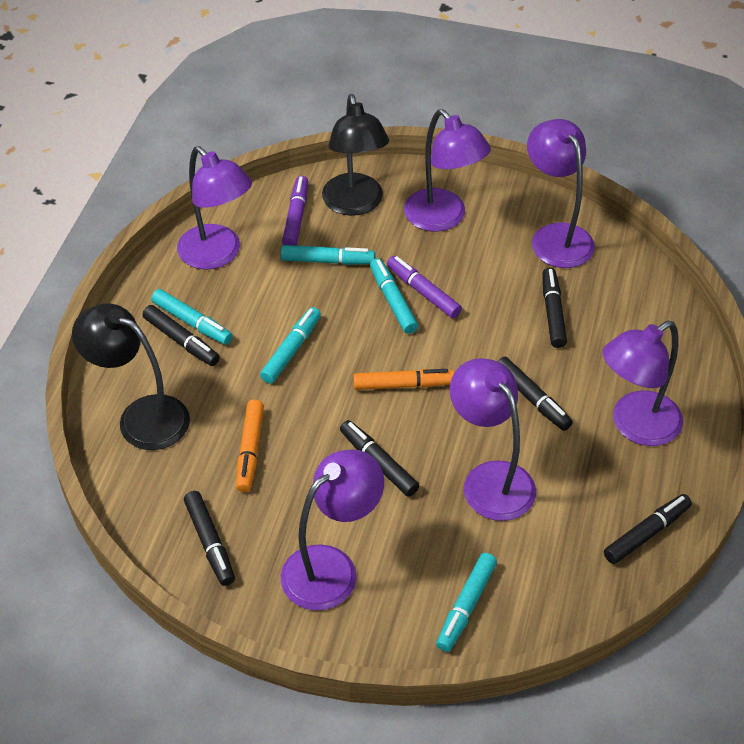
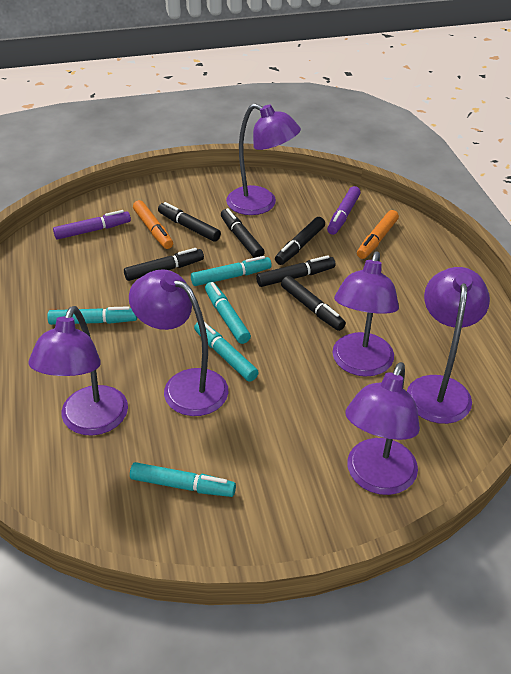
black lamp: [72,303,190,450] [322,94,389,216] = 2 -> none = 0

